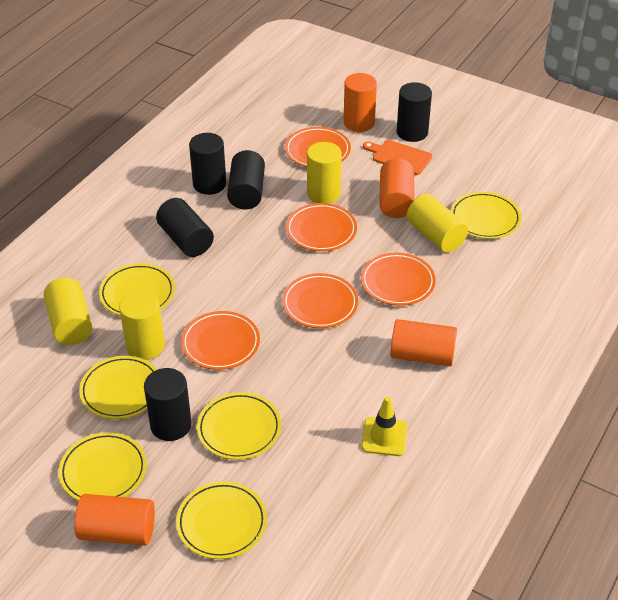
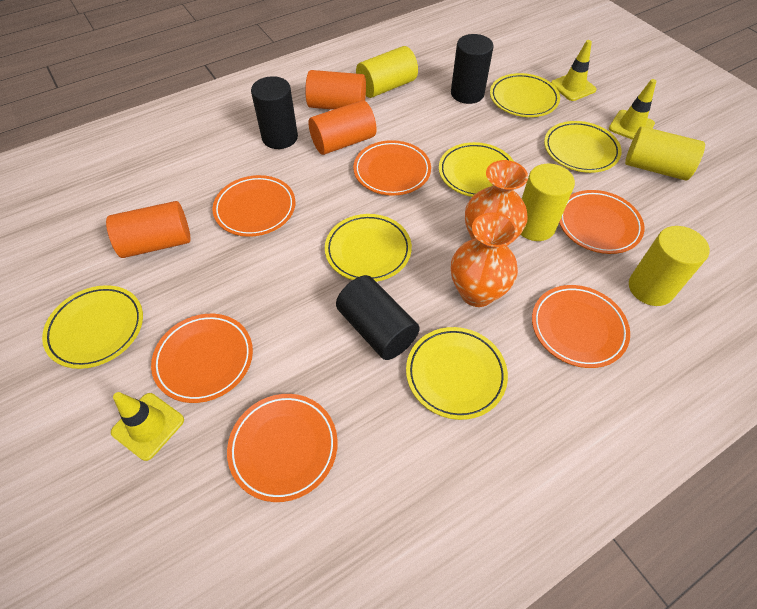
black cylinder: [144,368,192,441] [156,198,214,257] [189,133,226,195] [227,150,265,209] [397,82,432,142] = 5 -> [251,76,298,149] [336,275,420,360] [451,34,494,104] = 3
orange cutting board: [363,140,432,175] = 1 -> none = 0
orange cylinder: [74,494,155,546] [343,73,377,132] [379,158,414,218] [390,319,457,366] = 4 -> [106,201,191,258] [305,70,366,110] [309,100,376,155] = 3
orange plate: [181,311,260,370] [282,273,358,328] [285,127,351,167] [286,203,357,251] [361,253,436,306] = 5 -> [151,314,253,403] [212,175,295,237] [227,394,338,502] [353,140,431,196] [532,285,630,368] [559,190,645,254] = 6
orange vase: none = 0 -> [451,212,518,307] [465,160,528,246] = 2
yellow traffic cone: [361,396,407,456] = 1 -> [111,392,184,461] [551,40,597,101] [609,79,656,140] = 3

